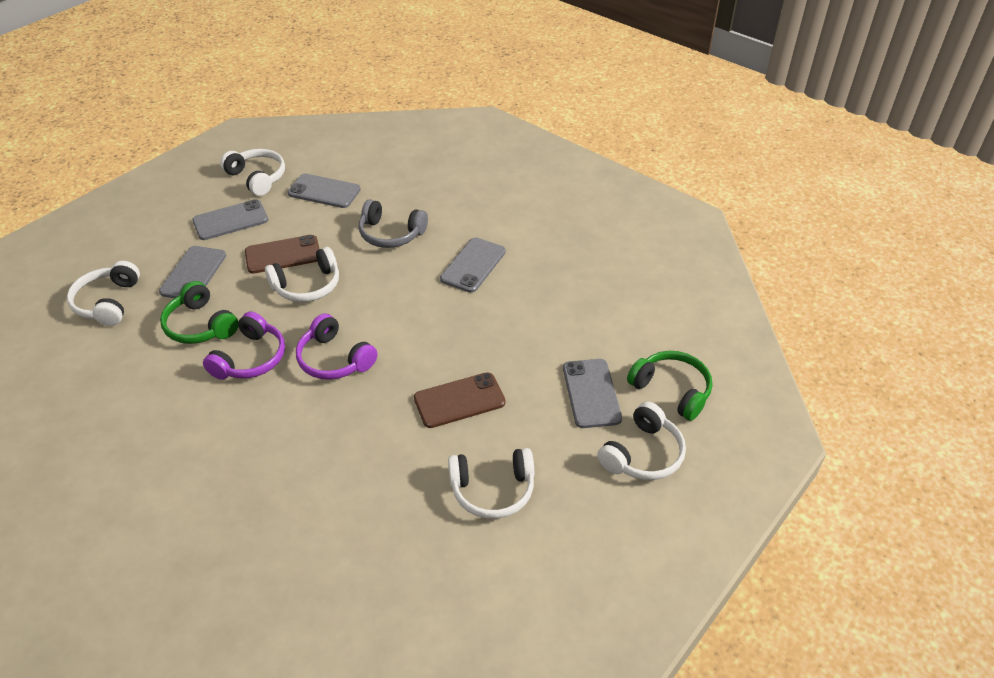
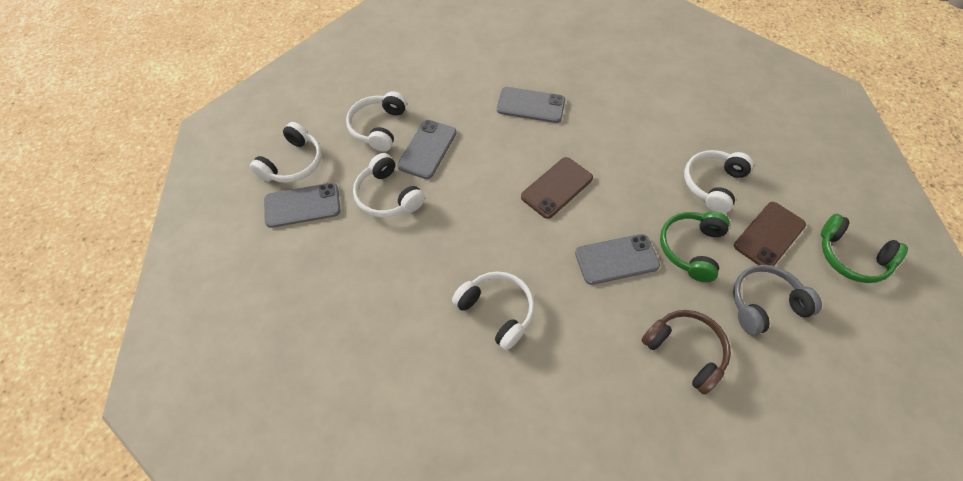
brown headphones: none = 0 -> [641,310,731,395] = 1
grey phone: [159,246,226,298] [192,199,268,240] [287,174,361,208] [440,238,506,293] [563,359,622,428] = 5 -> [264,183,341,228] [397,120,457,179] [497,87,565,123] [575,234,660,285] = 4
purple headphones: [203,311,285,380] [296,314,377,380] = 2 -> none = 0

